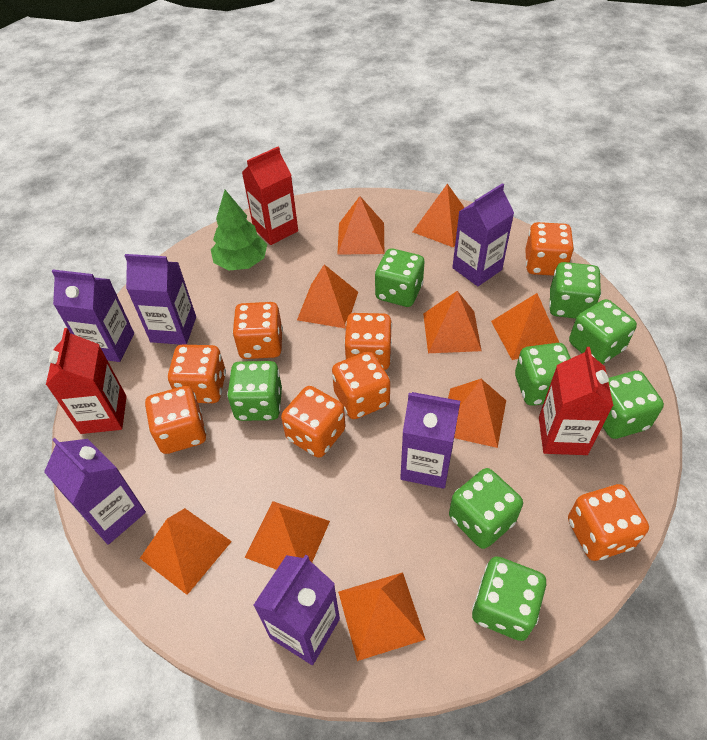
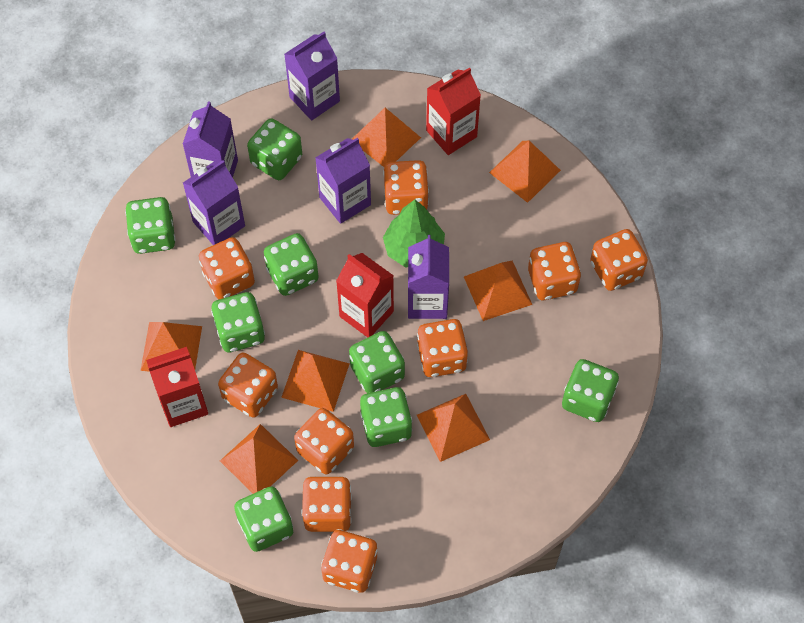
orange dice: [145,386,207,454] [168,345,226,403] [232,302,283,359] [281,386,346,458] [332,351,390,419] [344,313,392,370] [525,222,574,276] [568,484,649,561] = 8 -> [199,237,255,299] [218,353,278,418] [294,408,354,475] [301,476,352,532] [321,530,377,593] [383,160,429,215] [417,319,468,377] [528,242,581,300] [590,229,648,291] = 9
orange pyramid: [140,508,232,595] [245,501,330,570] [297,264,358,329] [337,196,384,255] [338,572,426,661] [413,184,465,248] [423,291,482,353] [448,379,506,448] [491,293,559,360] = 9 -> [140,322,202,372] [220,424,298,494] [281,350,350,412] [352,108,421,167] [417,394,490,462] [464,261,532,321] [489,141,561,203] = 7
purple carton: [44,438,146,545] [52,270,134,362] [125,254,196,345] [253,554,340,665] [400,392,460,489] [452,183,514,286] = 6 -> [183,101,238,178] [183,161,245,245] [284,32,340,120] [315,138,371,224] [408,235,449,319] = 5

